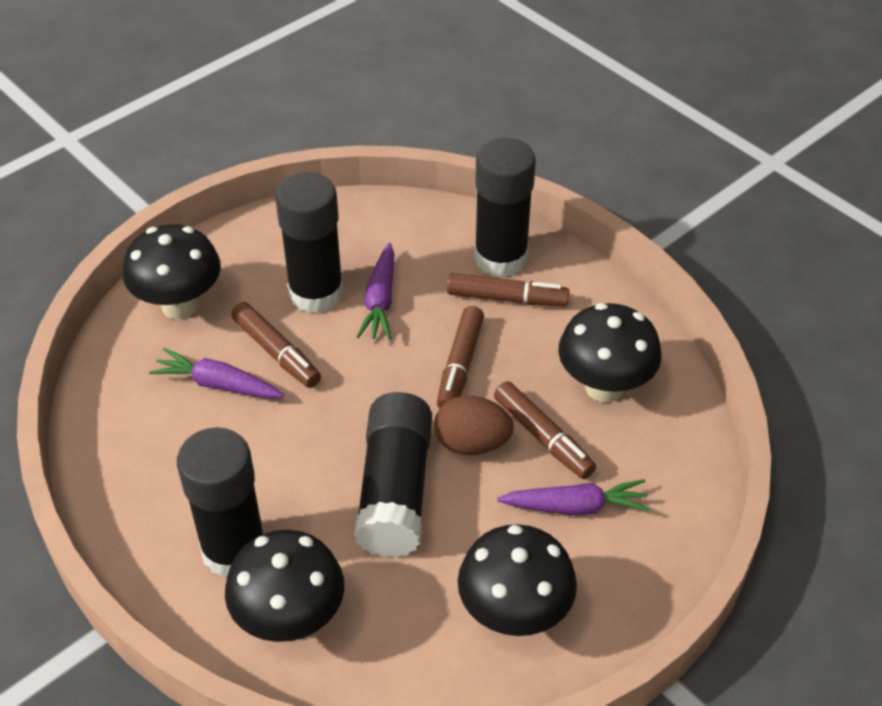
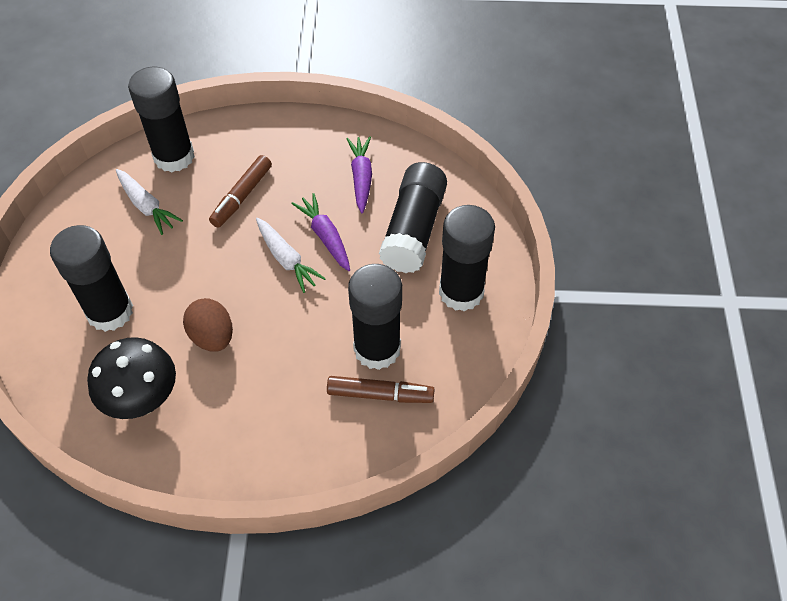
black glue stick: [177,427,264,578] [275,172,344,313] [354,392,432,557] [474,138,536,277] = 4 -> [50,225,133,332] [128,67,195,172] [348,264,402,370] [379,162,447,273] [439,205,495,311] = 5
black mushroom: [123,224,221,320] [225,530,344,642] [458,524,577,636] [558,303,662,403] = 4 -> [87,337,176,419] = 1
brown marker: [231,302,321,388] [437,306,484,408] [447,273,569,306] [494,381,596,479] = 4 -> [209,155,272,228] [327,376,435,403] = 2
purple carrot: [149,348,284,399] [357,243,394,340] [497,479,650,515] = 3 -> [291,193,350,271] [346,136,372,213] = 2
white carrot: none = 0 -> [116,169,183,235] [256,218,326,293] = 2

